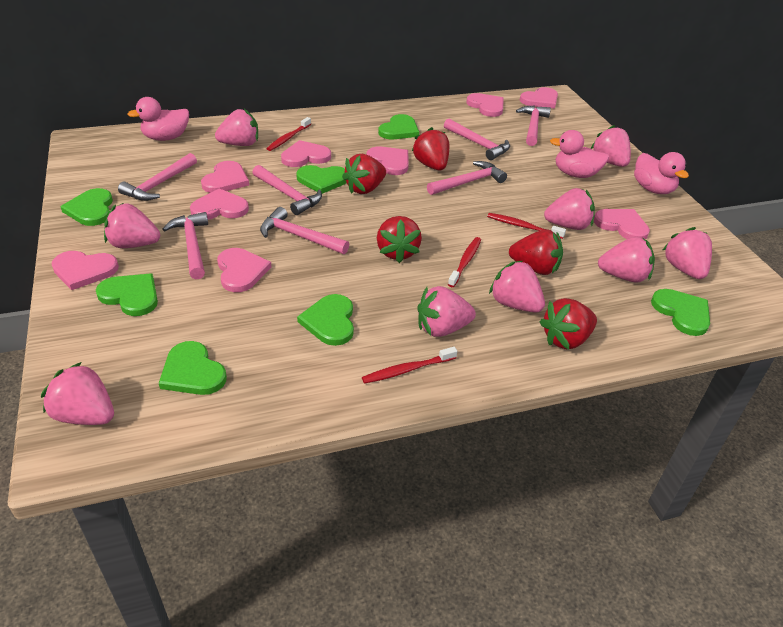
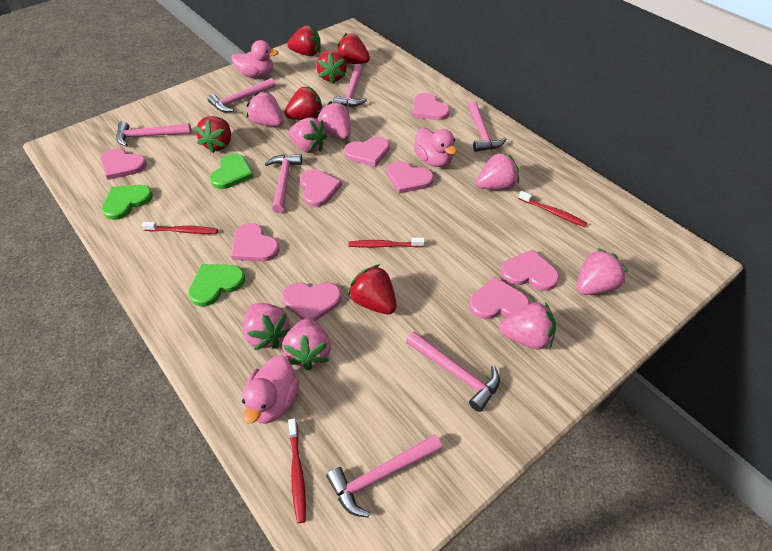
green heart: [60,188,113,226] [96,273,158,316] [159,341,227,395] [296,165,346,194] [297,294,354,346] [378,114,419,139] [651,289,710,336] = 7 -> [102,185,153,220] [188,264,245,306] [210,153,254,189] = 3
pink strawberry: [41,362,114,425] [104,203,160,248] [215,109,258,146] [418,286,476,337] [489,260,545,313] [544,188,595,230] [591,125,631,167] [598,237,655,283] [663,227,712,279] = 9 -> [243,303,290,350] [247,92,284,127] [283,318,331,370] [288,118,327,153] [317,101,351,140] [476,152,519,190] [499,302,556,349] [576,248,628,295] = 8
red strawberry: [342,154,386,194] [377,216,422,263] [412,127,449,170] [509,229,563,275] [540,298,597,349] = 5 -> [195,116,231,153] [285,86,322,120] [287,25,321,56] [316,50,347,84] [337,33,370,64] [348,264,397,314] = 6

